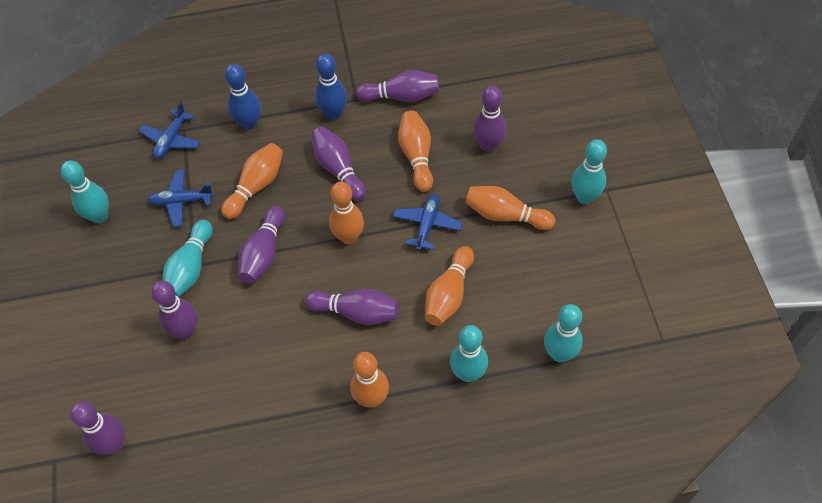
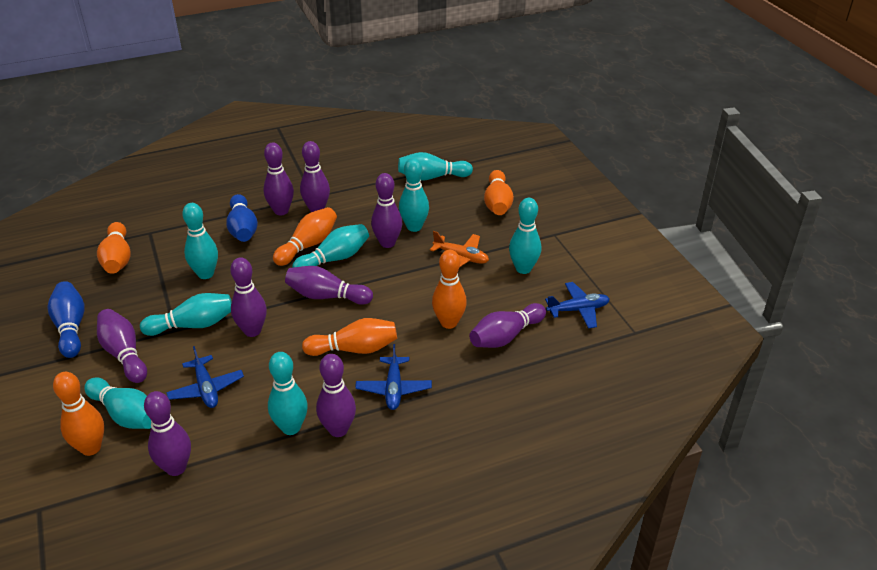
orange plane: none = 0 -> [430,231,489,268] = 1
purple bowling pin: [70,401,125,455] [151,281,197,339] [238,206,285,284] [305,289,399,325] [311,126,366,201] [356,70,439,102] [473,86,506,152] = 7 -> [97,309,147,383] [144,391,191,476] [230,257,267,337] [263,142,294,215] [285,266,373,305] [300,141,330,212] [316,354,356,437] [371,173,402,248] [469,303,546,348] = 9
turquoise bowling pin: [61,161,109,223] [163,220,213,297] [450,325,488,382] [544,304,583,362] [571,139,607,204] = 5 -> [84,378,151,429] [140,293,232,336] [182,203,218,279] [268,352,308,435] [292,224,369,268] [398,152,473,180] [399,158,429,232] [509,198,541,274] = 8

